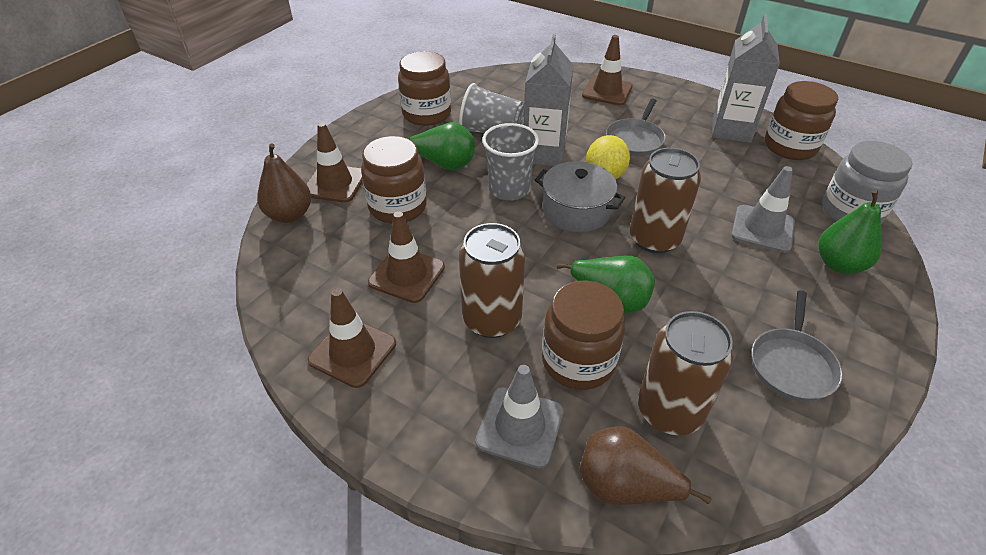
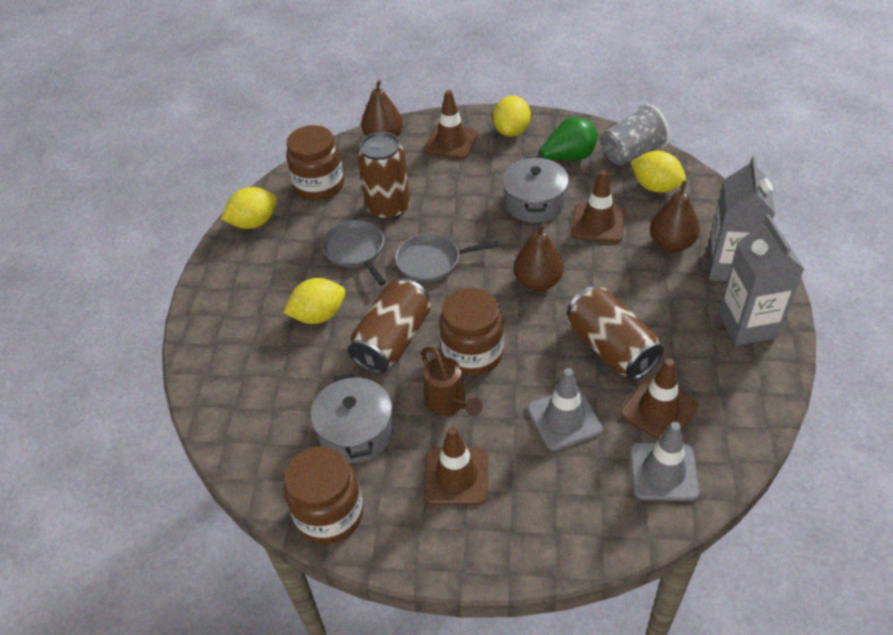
brown jar: [361,136,427,224] [398,51,451,126] [542,281,625,390] [765,81,838,160] = 4 -> [284,446,363,544] [286,125,344,201] [439,288,504,376] = 3
brown pear: [257,144,311,223] [579,426,711,505] = 2 -> [361,80,403,137] [514,223,563,291] [650,181,700,252] = 3
brown watering can: none = 0 -> [421,347,482,416] = 1
green pear: [409,122,475,170] [556,256,655,314] [818,190,882,274] = 3 -> [536,117,598,160] = 1
grey cup: [459,83,524,133] [482,123,539,201] = 2 -> [601,103,670,166] = 1
grey jar: [822,141,912,224] = 1 -> none = 0
grey pot: [535,161,626,233] = 1 -> [311,373,394,463] [502,157,569,223] = 2
yellow lemon: [586,135,630,179] = 1 -> [221,187,277,229] [283,278,345,324] [493,96,531,137] [631,151,686,193] = 4

